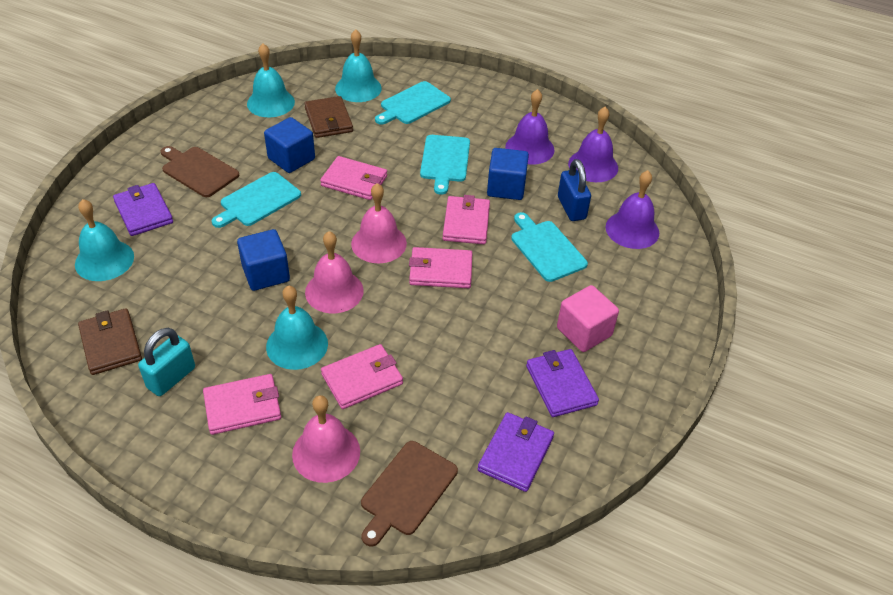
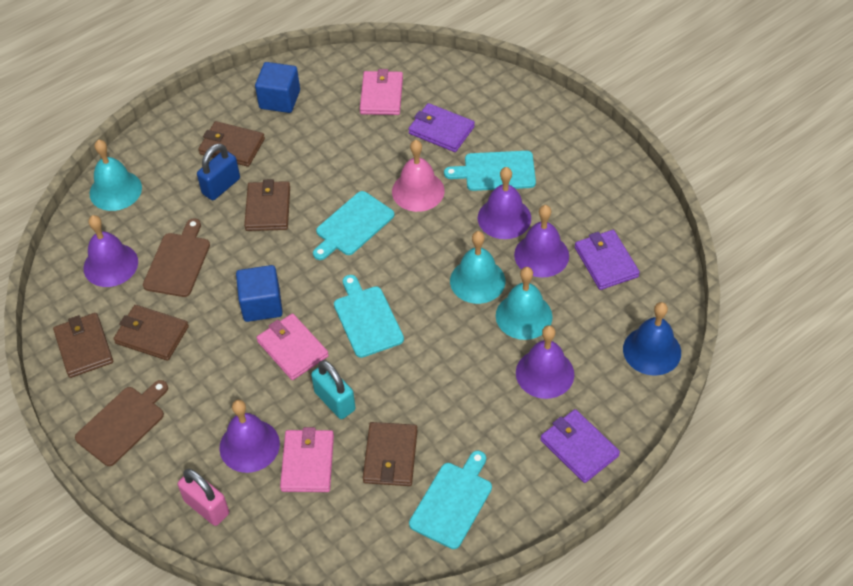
blue bell: none = 0 -> [623,302,681,376] = 1
blue cube: [237,229,290,291] [264,117,315,173] [487,148,529,200] = 3 -> [236,265,283,322] [255,62,300,113] = 2
brown wallet: [78,308,142,375] [304,96,353,138] = 2 -> [53,313,113,378] [114,305,189,361] [198,121,265,167] [244,179,290,231] [363,422,418,486] = 5
pink bell: [292,395,360,483] [305,231,364,313] [351,183,407,263] = 3 -> [392,140,445,212] = 1
pink cube: [557,285,619,352] = 1 -> none = 0
pink padlock: none = 0 -> [178,469,229,526] = 1
pink wallet: [203,374,281,435] [320,156,387,200] [321,344,403,409] [409,247,472,288] [443,195,490,244] = 5 -> [256,313,329,380] [280,427,334,492] [360,69,403,115] = 3
purple bell: [505,89,555,164] [568,107,618,182] [606,170,659,249] = 3 -> [83,215,138,287] [220,400,280,473] [478,167,531,239] [514,205,569,277] [516,325,574,399] = 5
turquoise bell: [75,199,134,281] [247,44,295,117] [266,285,328,370] [335,29,382,102] = 4 -> [90,139,142,211] [450,231,505,304] [496,267,553,340] = 3

